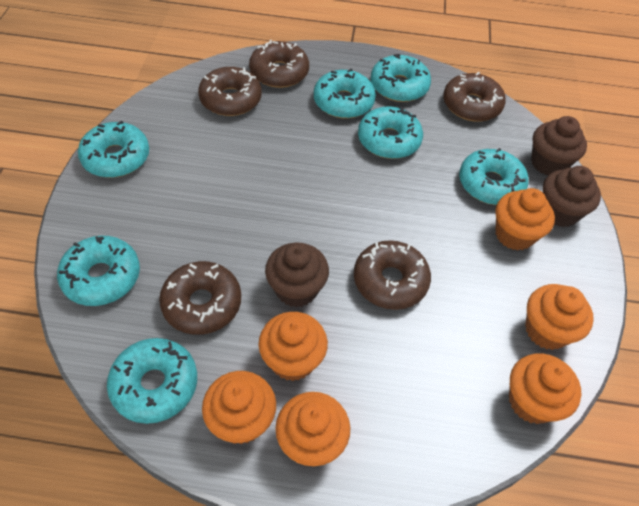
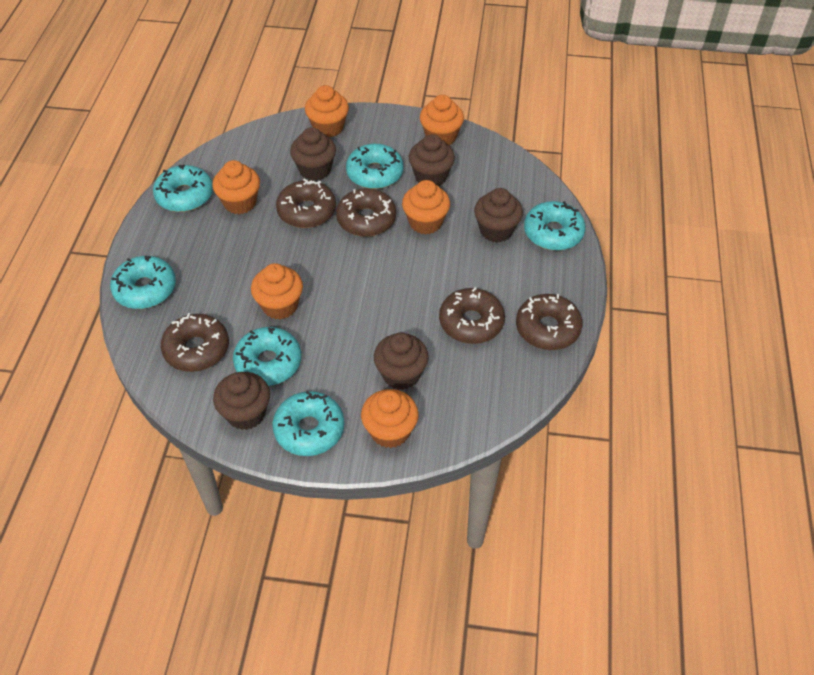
brown cupcake: [265,243,329,307] [531,116,587,176] [543,166,601,227] = 3 -> [213,372,270,430] [290,127,336,181] [374,333,429,390] [409,134,455,186] [474,188,523,242] = 5
turquoise donut: [57,236,140,306] [78,121,149,178] [107,338,197,424] [314,69,376,119] [358,106,423,159] [371,54,431,102] [459,148,529,205] = 7 -> [110,256,176,309] [153,165,213,212] [233,327,301,386] [272,391,345,456] [346,144,404,189] [524,201,585,251] = 6

